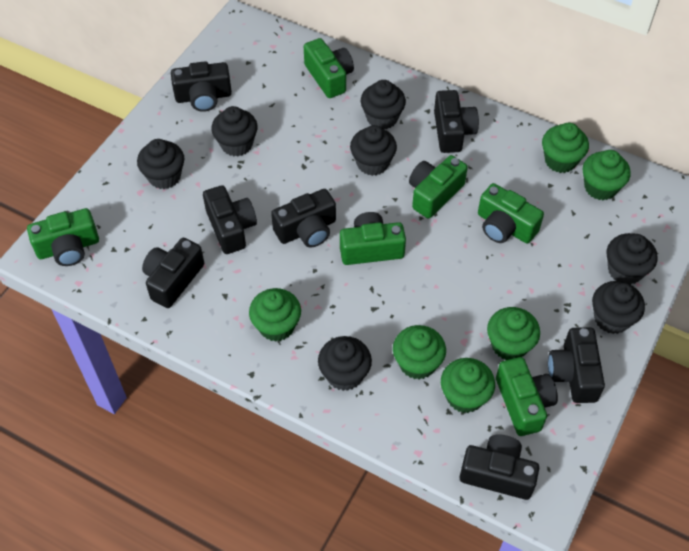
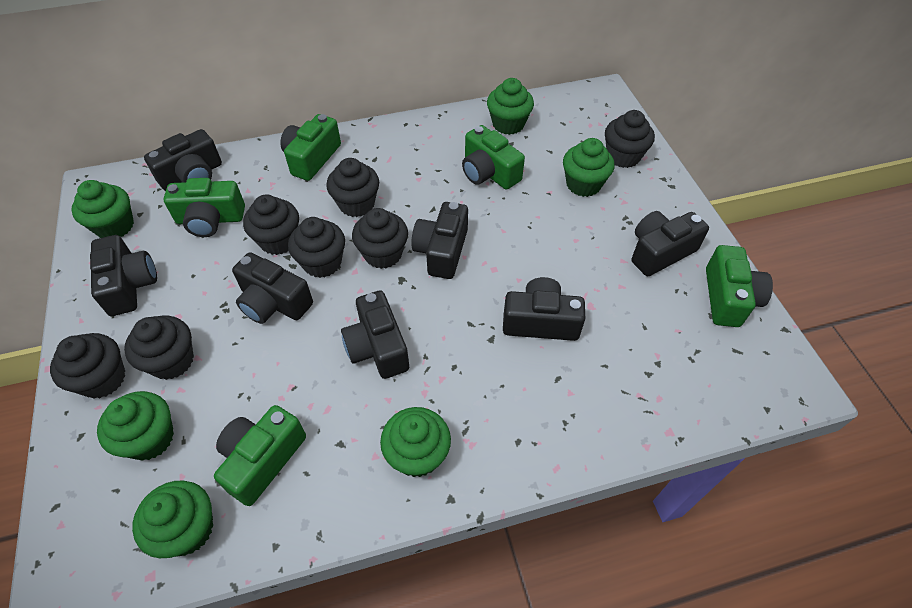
green camera: [27,208,99,266] [304,38,354,98] [340,212,406,265] [409,155,468,219] [478,183,544,244] [496,357,558,436] = 6 -> [164,178,245,237] [214,405,306,506] [280,114,341,181] [462,125,525,190] [706,245,773,327] = 5

